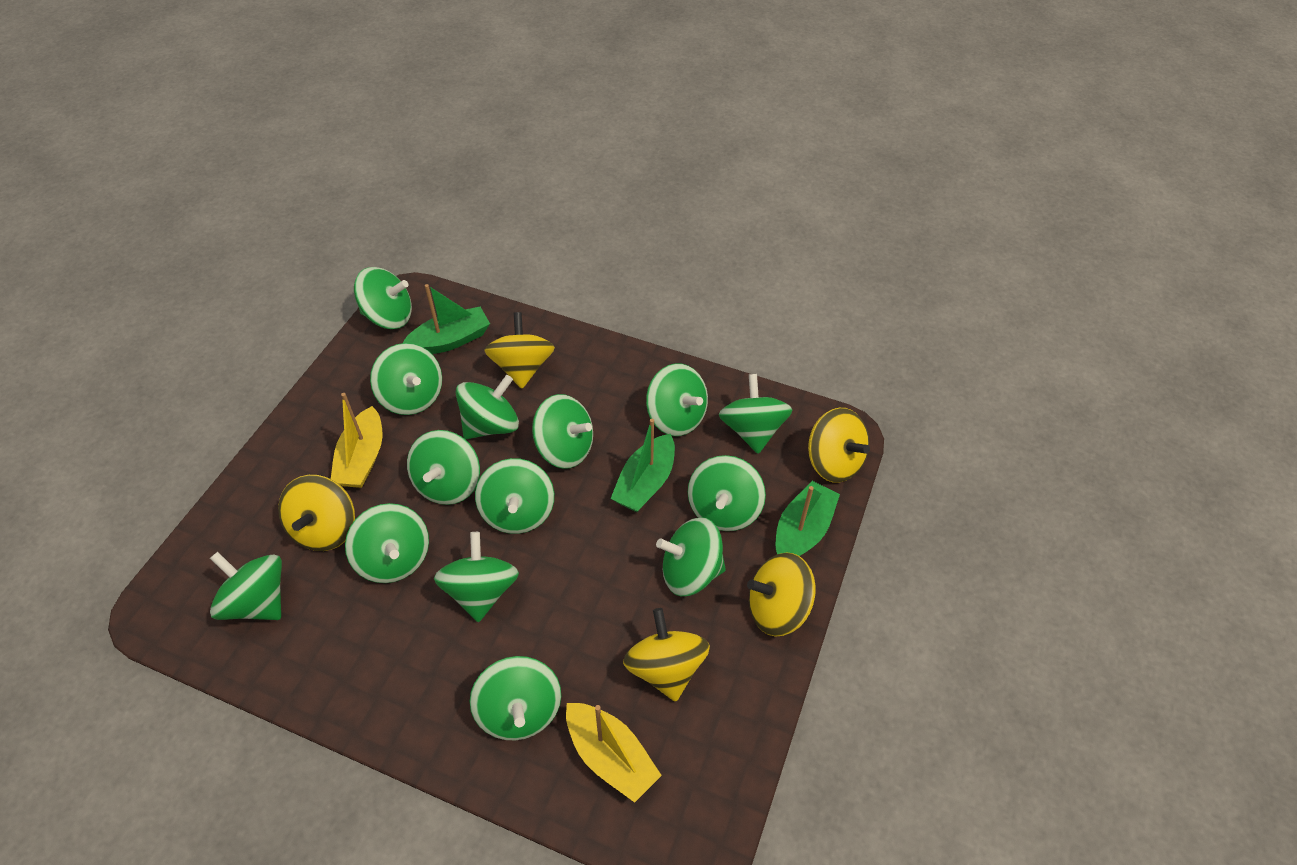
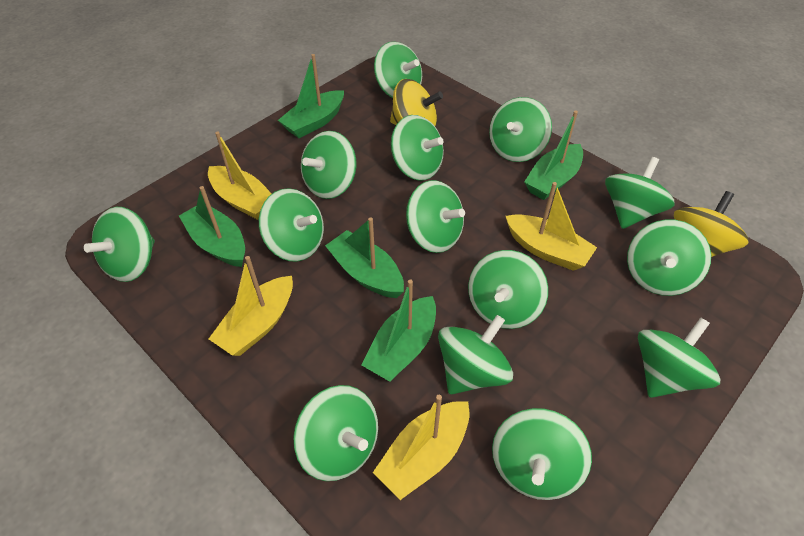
green boat: [403,284,490,354] [610,419,675,512] [776,481,840,556] = 3 -> [179,186,245,267] [278,54,344,138] [325,217,404,298] [362,279,436,382] [524,111,583,200] = 5
yellow boat: [331,393,382,488] [566,703,662,803] = 2 -> [208,131,272,220] [209,256,293,356] [373,395,469,500] [506,182,597,271] = 4
yellow spinning top: [278,475,355,551] [484,312,555,389] [623,608,710,702] [747,552,816,637] [808,408,870,483] = 5 -> [390,79,443,127] [674,191,749,257] = 2

